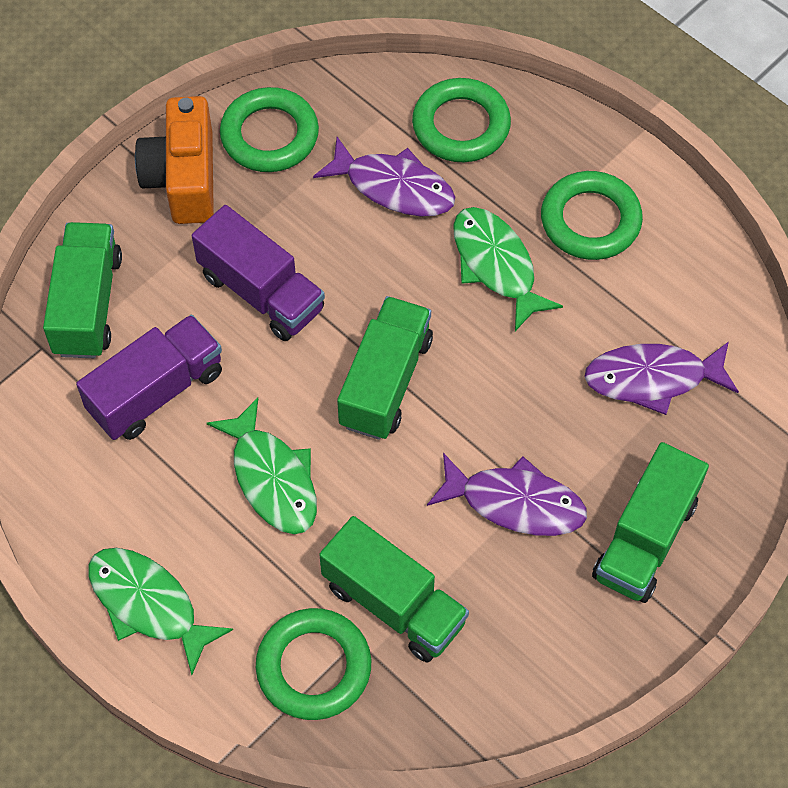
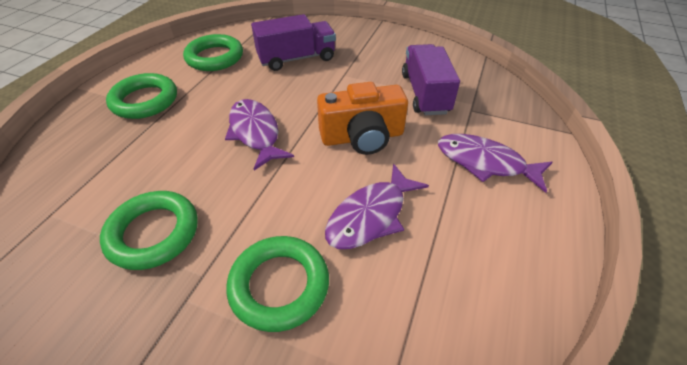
green fish: [88,548,233,675] [207,398,317,534] [453,207,563,331] = 3 -> none = 0
green truck: [43,222,122,358] [319,516,469,663] [337,296,433,440] [592,442,709,603] = 4 -> none = 0

